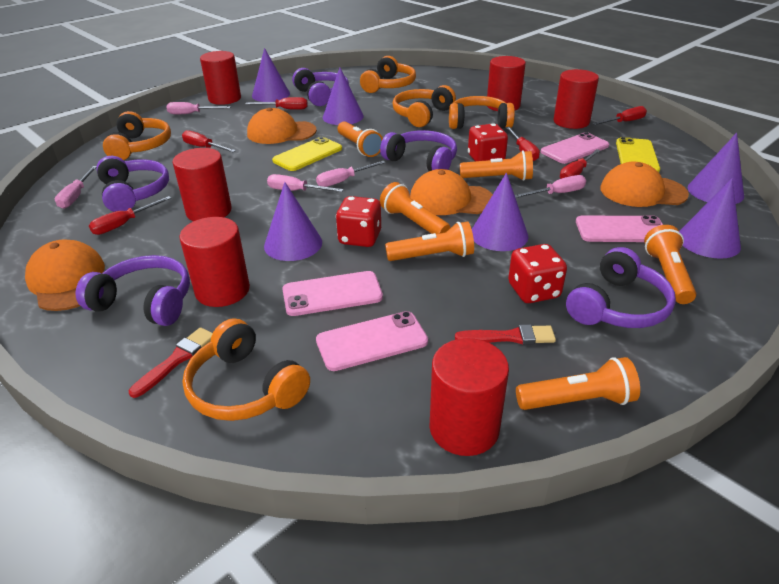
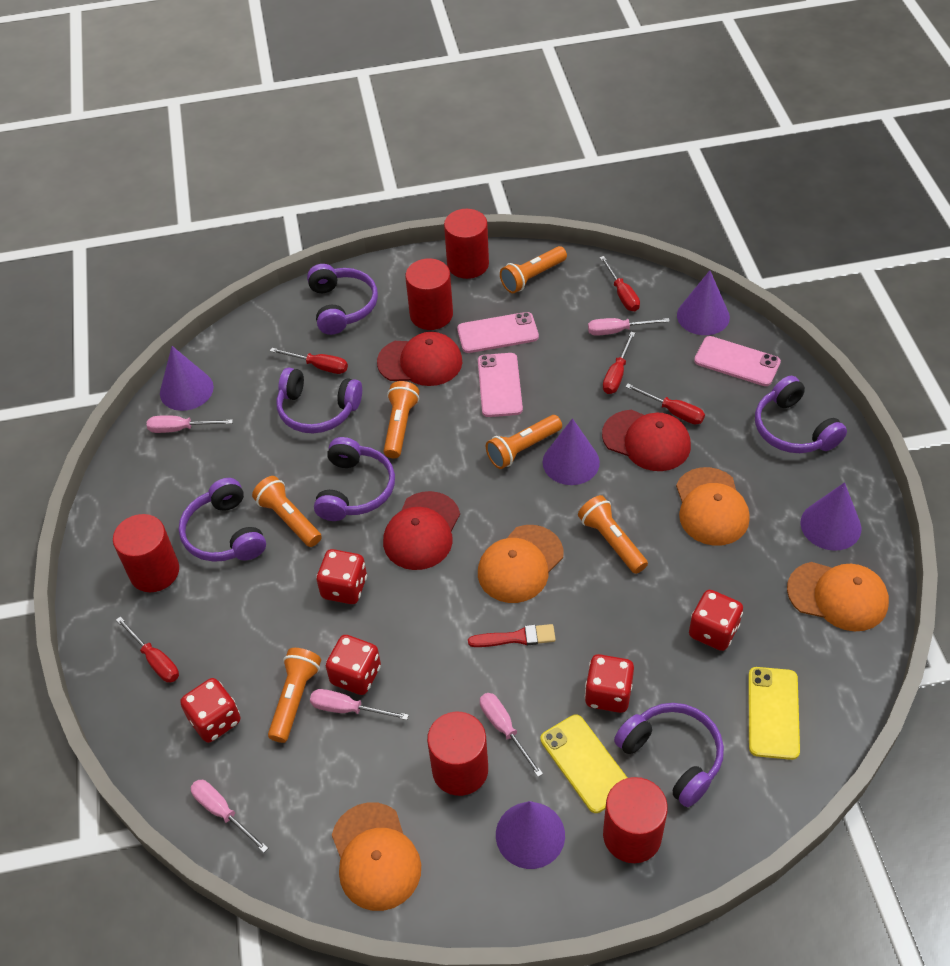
orange headphones: [103,111,171,160] [182,318,310,421] [360,56,416,93] [392,85,456,127] [449,96,515,129] = 5 -> none = 0
pink phone: [282,271,383,316] [316,311,428,371] [541,132,609,164] [576,215,663,242] = 4 -> [457,312,539,353] [478,353,523,417] [694,336,781,386] = 3
purple cone: [252,48,290,102] [264,182,322,261] [323,68,364,125] [472,173,528,251] [679,178,741,259] [688,133,744,204] = 6 -> [160,346,214,411] [496,801,565,869] [543,418,600,485] [677,270,730,335] [800,482,861,551] = 5
purple headphones: [75,255,190,326] [96,156,169,212] [292,68,349,106] [380,130,457,171] [566,247,676,328] = 5 -> [179,478,266,562] [276,368,362,433] [307,264,378,335] [314,437,395,521] [614,703,724,807] [755,376,847,453] = 6
red brush: [129,327,213,398] [455,325,556,344] = 2 -> [468,624,556,647] = 1
red cap: none = 0 -> [377,332,463,386] [383,491,460,570] [602,410,691,471] = 3
red cylinder: [173,148,232,221] [180,217,250,307] [200,51,241,105] [429,338,509,456] [487,56,526,111] [554,69,599,129] = 6 -> [113,514,179,592] [405,258,453,330] [427,712,488,796] [444,209,489,279] [603,777,668,863] = 5
red dice: [336,196,381,247] [468,123,508,161] [508,244,567,303] = 3 -> [180,678,241,743] [316,549,367,604] [326,635,381,695] [585,654,634,713] [689,590,743,651] = 5
red screwdriver: [89,196,171,235] [182,130,236,152] [245,97,308,110] [506,127,540,161] [560,149,601,179] [592,106,647,125] = 6 -> [116,617,179,682] [270,348,348,374] [600,256,640,311] [603,332,635,394] [625,384,705,424] = 5

